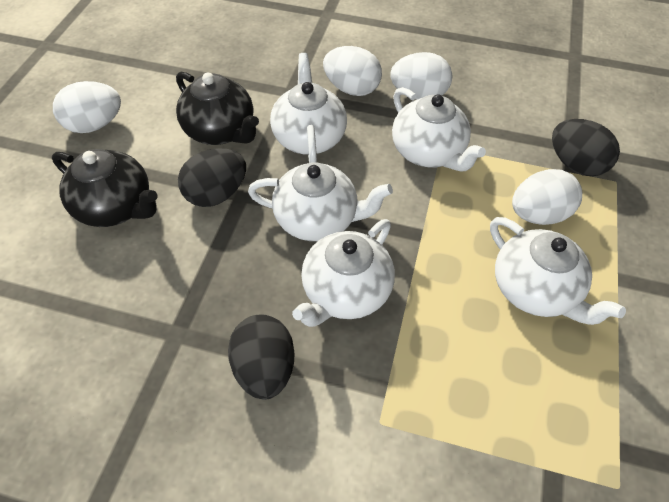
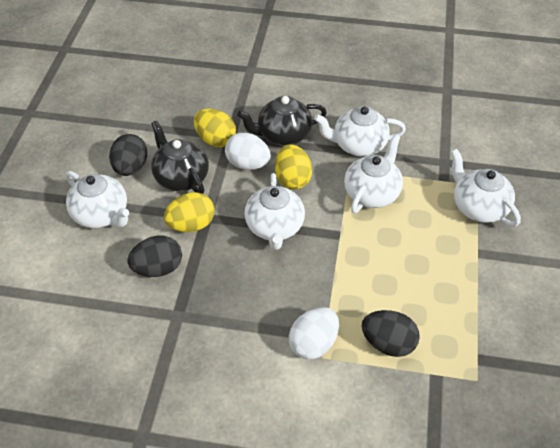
white egg: [53,81,121,133] [323,46,382,96] [390,52,452,100] [512,169,582,225] = 4 -> [225,133,271,170] [289,307,339,359] = 2
yellow egg: none = 0 -> [164,192,215,232] [194,109,236,147] [275,144,312,190] = 3

